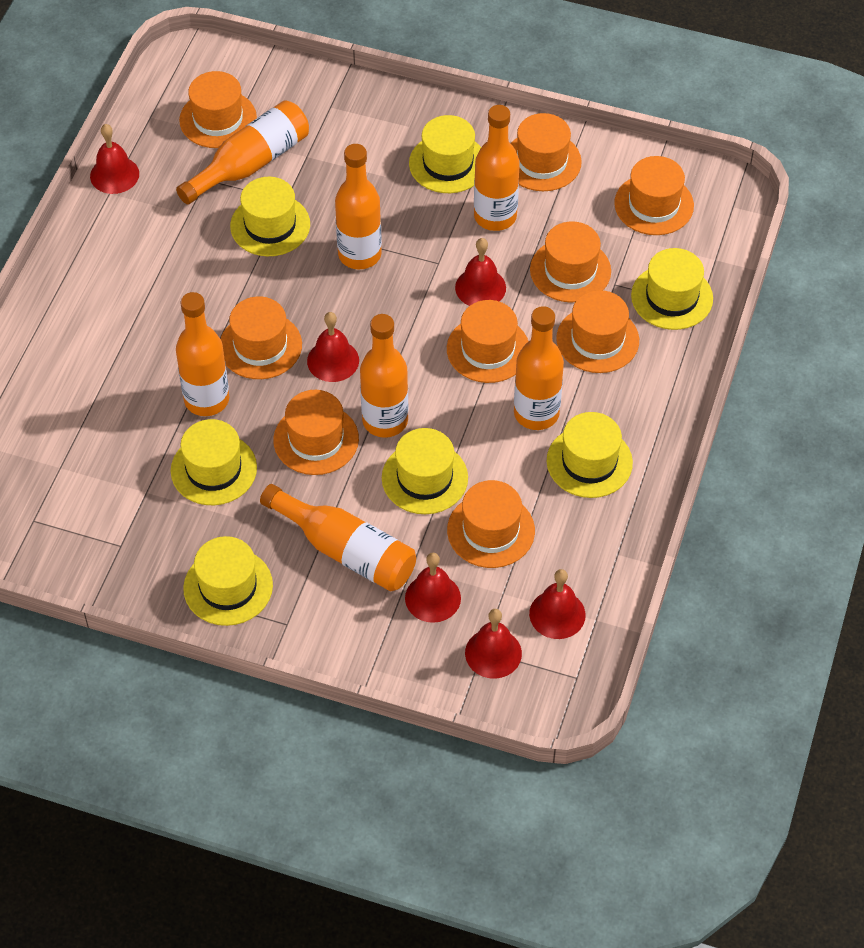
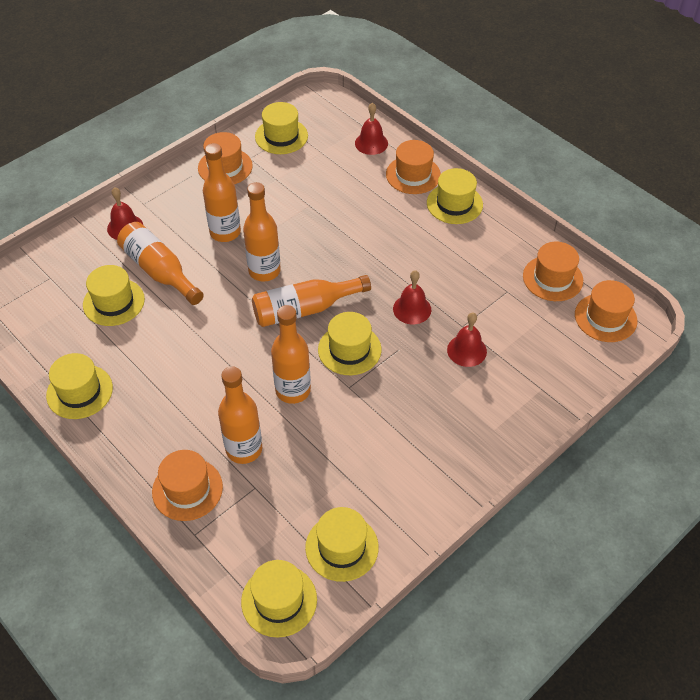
orange bottle: [176,100,309,205] [176,292,229,416] [260,484,416,591] [335,144,382,269] [360,314,408,438] [474,105,520,231] [514,306,564,430] = 7 -> [117,222,204,305] [203,143,241,242] [218,366,262,464] [243,182,281,281] [252,275,371,327] [271,305,311,404] = 6
orange hat: [179,71,257,148] [220,296,302,379] [273,390,359,475] [447,300,529,383] [447,480,535,568] [511,113,582,191] [530,221,611,303] [556,290,639,373] [614,156,694,235] = 9 -> [152,450,223,521] [198,132,253,184] [386,140,441,194] [523,242,583,301] [575,280,637,342] = 5
red bell: [90,124,139,194] [307,312,359,382] [405,553,461,623] [455,238,506,306] [465,609,522,679] [529,569,586,639] = 6 -> [107,187,143,240] [355,103,388,155] [393,270,431,324] [447,312,487,367] = 4

